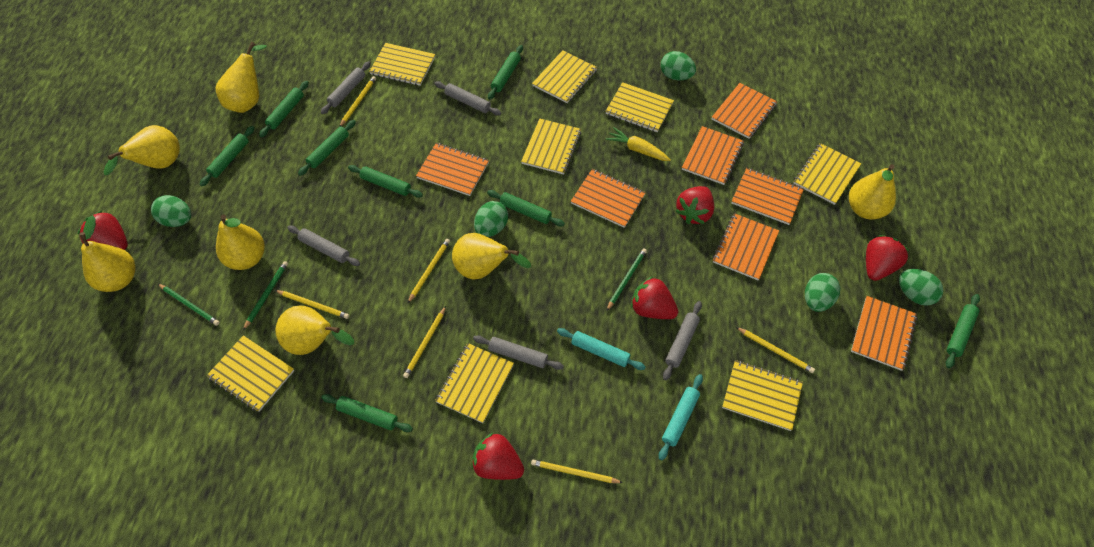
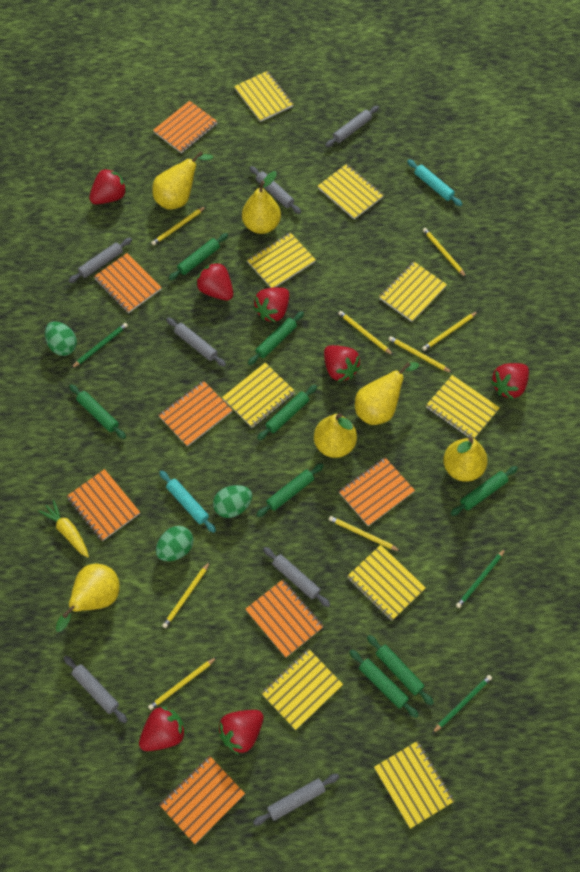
green egg: [151,195,191,227] [474,201,508,237] [661,51,696,80] [805,273,840,312] [899,269,943,306] = 5 -> [45,321,77,356] [156,526,193,561] [213,485,252,518] = 3
grey rolling pin: [287,225,360,266] [321,61,371,114] [434,81,501,116] [473,335,564,370] [663,301,702,380] = 5 -> [64,656,127,723] [68,238,132,283] [166,317,226,367] [250,166,301,214] [253,774,339,825] [263,547,330,607] [325,106,379,147] = 7
red strawberry: [78,211,128,250] [471,432,524,480] [631,276,678,319] [676,186,714,224] [866,235,909,281] = 5 -> [89,168,127,204] [139,707,186,751] [196,262,233,300] [217,710,264,755] [253,287,289,322] [324,345,361,382] [491,363,529,399] = 7
yellow notebook: [206,335,295,412] [369,43,435,86] [435,343,514,423] [521,118,581,175] [532,50,597,103] [605,82,674,132] [722,360,803,431] [793,143,861,205] = 8 -> [222,363,295,428] [234,71,293,122] [247,232,316,288] [261,649,343,730] [318,164,384,219] [347,545,426,621] [374,741,454,829] [379,261,447,322] [426,375,500,438] = 9
yellow pear: [79,215,136,292] [104,125,180,175] [216,42,267,113] [216,214,265,270] [276,306,354,355] [452,233,531,280] [849,164,896,219] = 7 -> [56,564,120,632] [152,151,213,210] [242,171,281,234] [314,413,357,458] [355,362,419,425] [443,437,488,482] = 6
yellow pencil: [275,290,349,319] [339,76,376,127] [403,306,446,378] [408,239,450,303] [531,460,623,483] [736,327,815,373] = 6 -> [148,657,217,710] [151,206,206,245] [162,562,210,628] [329,516,400,551] [338,311,393,355] [388,336,452,373] [422,311,478,351] [423,228,466,277] = 8

